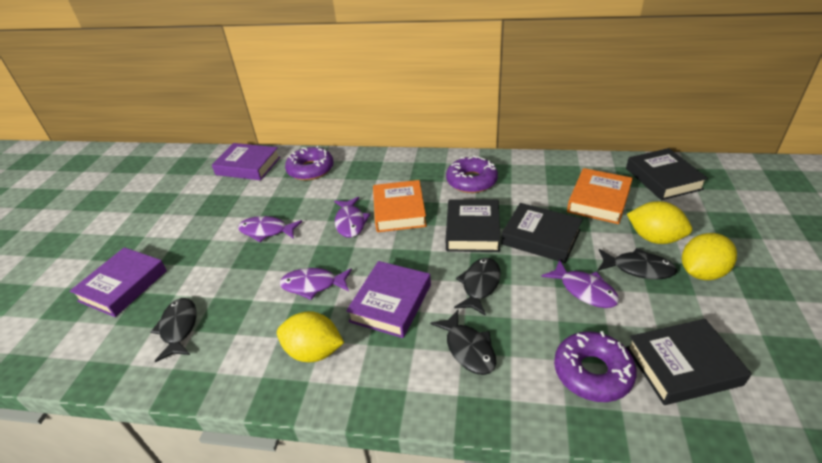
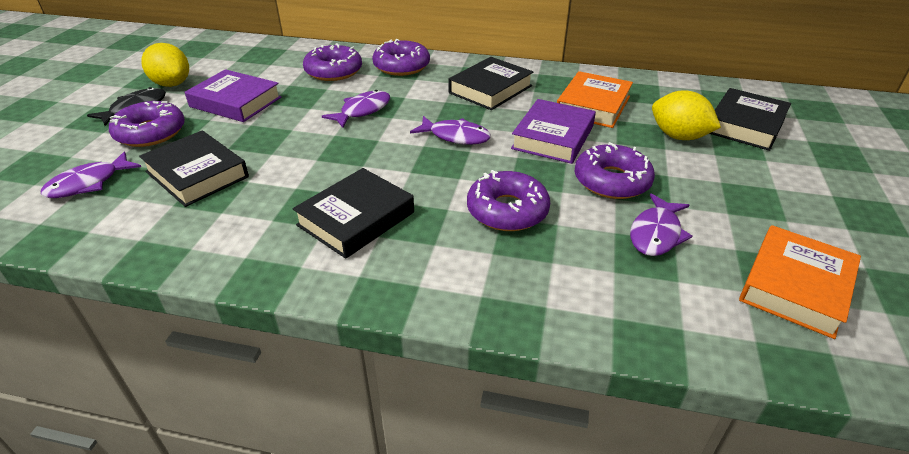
black fish: [151,298,196,362] [430,310,496,375] [454,258,501,316] [598,248,677,280] = 4 -> [87,87,166,126] = 1
purple book: [70,247,167,317] [212,143,280,180] [346,261,431,338] = 3 -> [185,69,281,122] [511,99,596,164] = 2
purple donut: [285,146,334,180] [446,156,498,193] [554,331,637,402] = 3 -> [109,101,185,147] [303,43,362,81] [372,39,430,76] [467,170,550,231] [575,142,655,199] = 5
yellow lemon: [277,311,344,362] [627,201,692,244] [682,233,737,280] = 3 -> [141,43,189,87] [652,90,721,140] = 2

